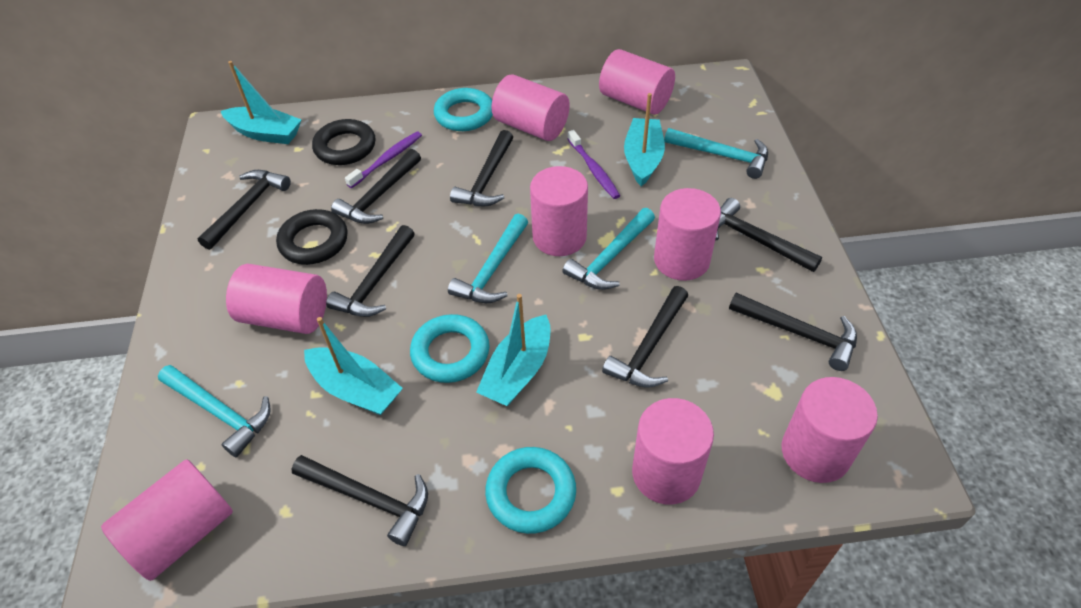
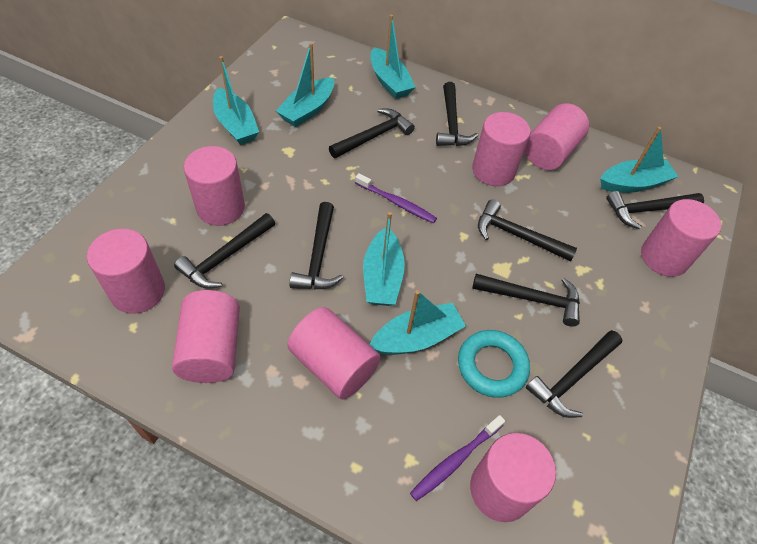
black ring: [276,209,348,265] [312,119,375,165] = 2 -> none = 0
turquoise boat: [221,61,302,144] [304,317,403,415] [476,294,550,406] [624,93,665,186] = 4 -> [213,56,259,145] [276,43,334,127] [363,212,405,306] [370,290,466,355] [371,15,415,99] [600,127,679,193] = 6
turquoise hammer: [158,365,271,457] [448,214,528,303] [563,208,655,290] [664,128,768,179] = 4 -> none = 0
turquoise ring: [410,314,490,383] [434,88,493,131] [485,447,576,534] = 3 -> [458,330,530,398] = 1

